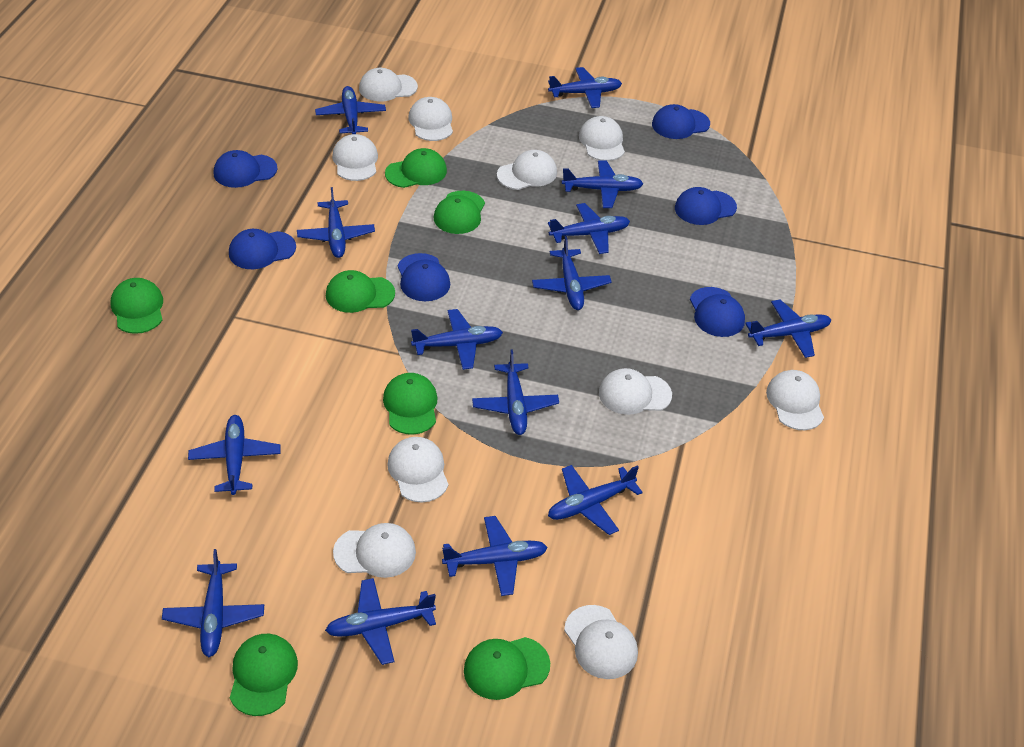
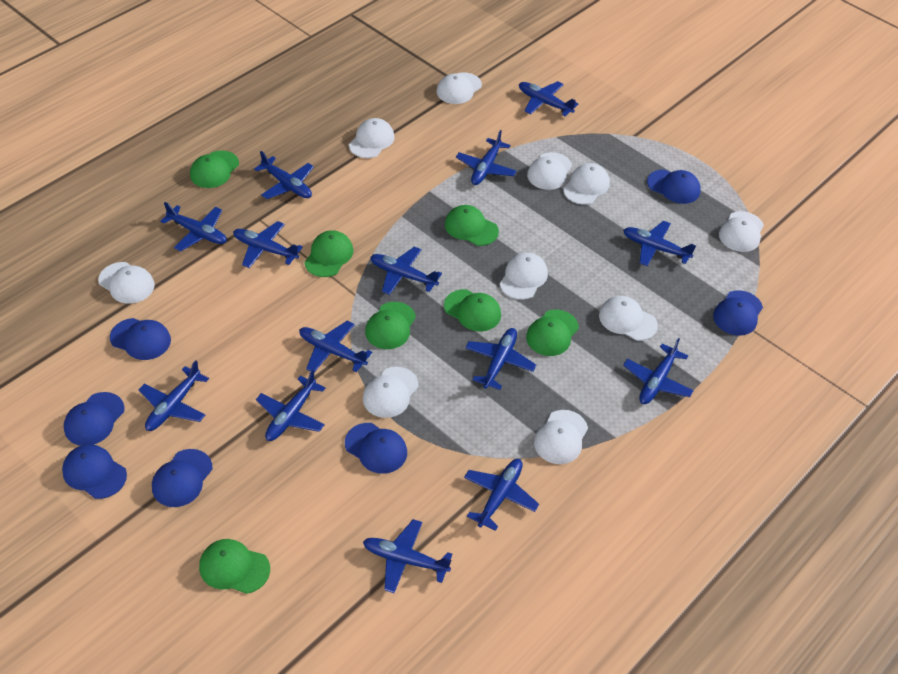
blue cap: [214,150,277,188] [229,229,296,269] [397,253,450,301] [652,104,710,139] [675,187,737,225] [690,287,745,337] = 6 -> [62,444,127,499] [64,392,125,446] [110,318,171,360] [152,449,212,507] [345,423,407,474] [647,169,701,204] [713,290,763,336] = 7

